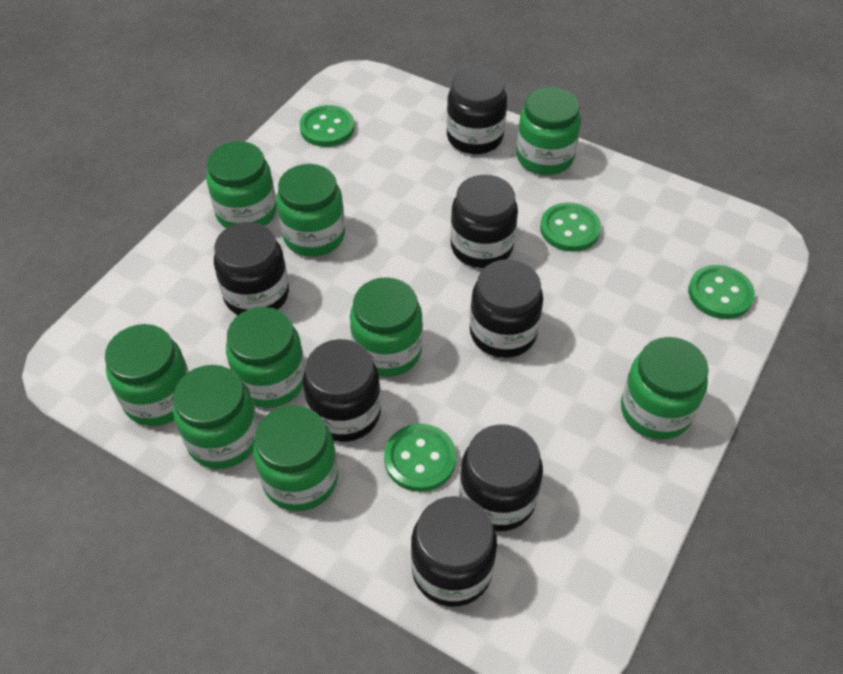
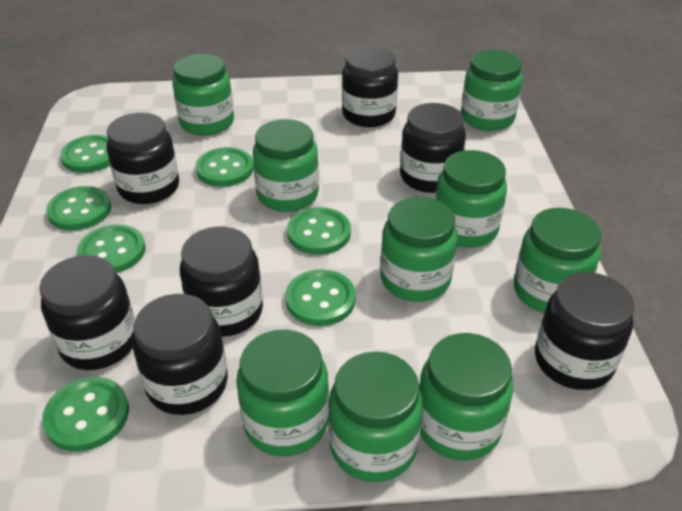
green button: [299,105,355,147] [384,424,456,492] [540,202,601,252] [688,265,755,319] = 4 -> [42,377,129,451] [46,186,111,231] [60,135,110,173] [77,225,146,273] [195,147,254,187] [285,269,356,326] [287,207,351,255] = 7

